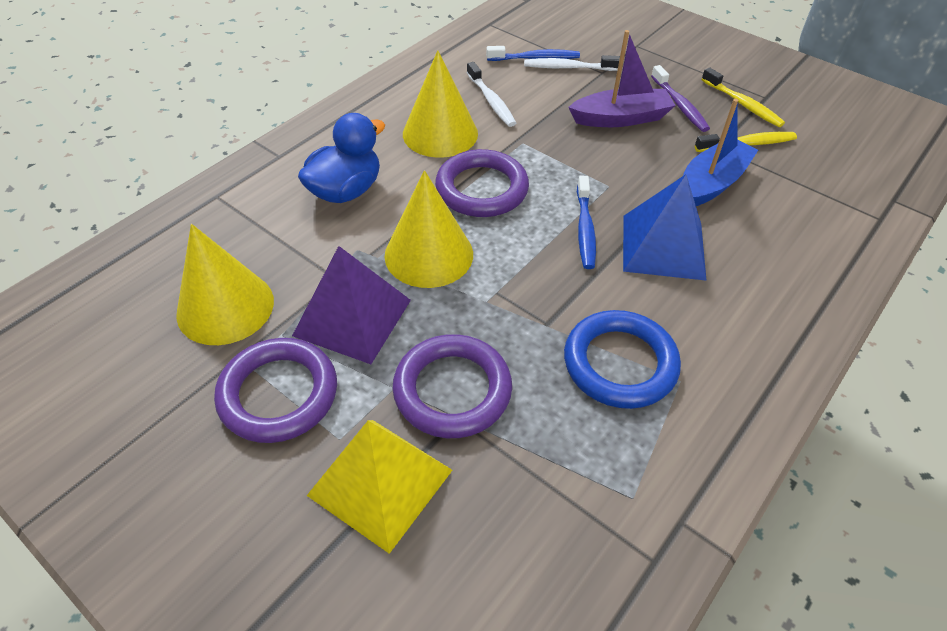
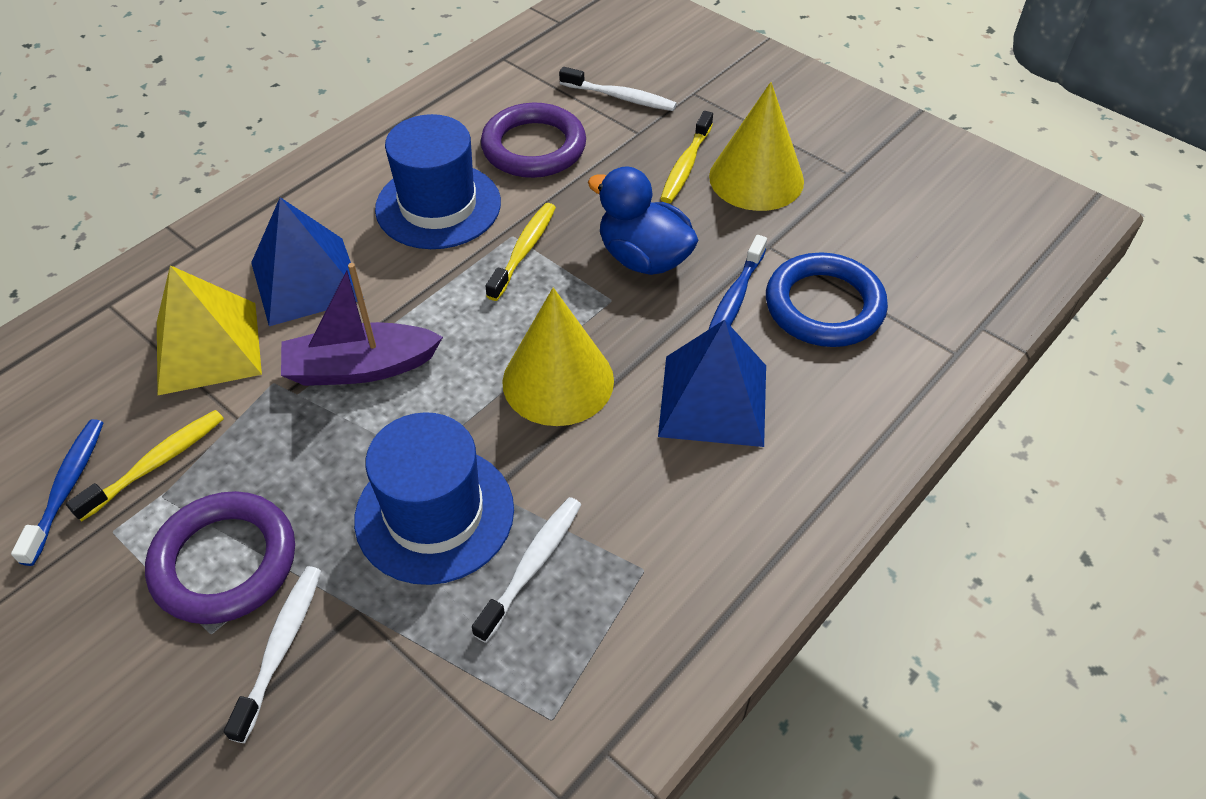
blue boat: [683,99,758,206] = 1 -> none = 0
blue hat: none = 0 -> [354,412,514,585] [375,114,501,249] = 2
blue pyramid: [623,174,707,281] = 1 -> [251,197,364,326] [658,320,766,447] = 2
purple pyramid: [292,246,411,364] = 1 -> none = 0
purple ring: [214,338,337,443] [392,334,512,438] [435,149,529,217] = 3 -> [145,491,295,624] [481,103,586,178] = 2
purple toothbrush: [651,65,710,132] = 1 -> none = 0
white toothbrush: [467,62,516,127] [524,55,620,71] = 2 -> [224,566,321,743] [472,497,581,643] [559,67,677,111] = 3
yellow cone: [176,224,274,345] [384,170,473,288] [403,50,478,158] = 3 -> [502,288,614,426] [709,82,804,211] = 2
yellow toothbrush: [695,132,797,152] [701,67,785,127] = 2 -> [66,410,224,522] [485,203,556,301] [660,111,713,203] = 3

